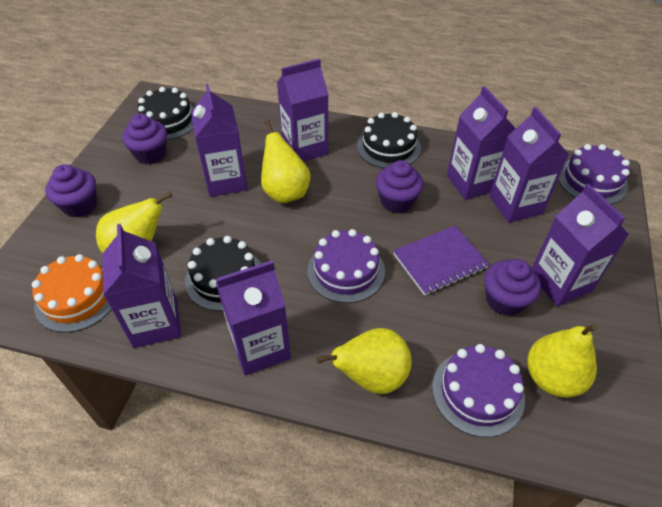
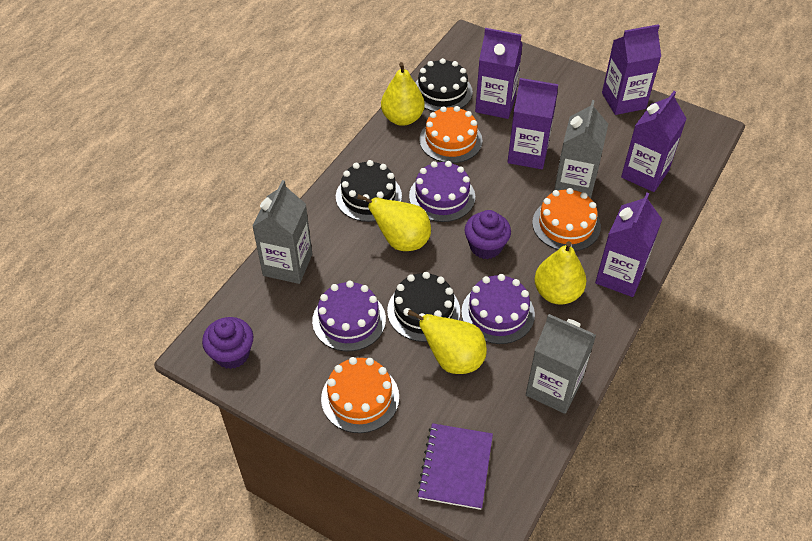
grey carton: none = 0 -> [252,180,312,284] [526,314,596,414] [554,100,608,198] = 3
orange cake: [32,254,112,333] = 1 -> [321,357,399,433] [419,106,482,163] [532,188,601,251] = 3
purple carton: [103,224,181,348] [191,84,248,197] [216,260,291,376] [277,59,328,162] [447,86,516,200] [489,107,569,223] [532,184,629,306] = 7 -> [475,28,523,119] [507,78,558,169] [595,193,662,297] [602,24,661,115] [621,91,687,192] = 5
purple cupcake: [45,164,97,217] [122,114,167,164] [376,160,423,213] [484,259,541,316] = 4 -> [202,317,253,369] [465,210,511,259] = 2

